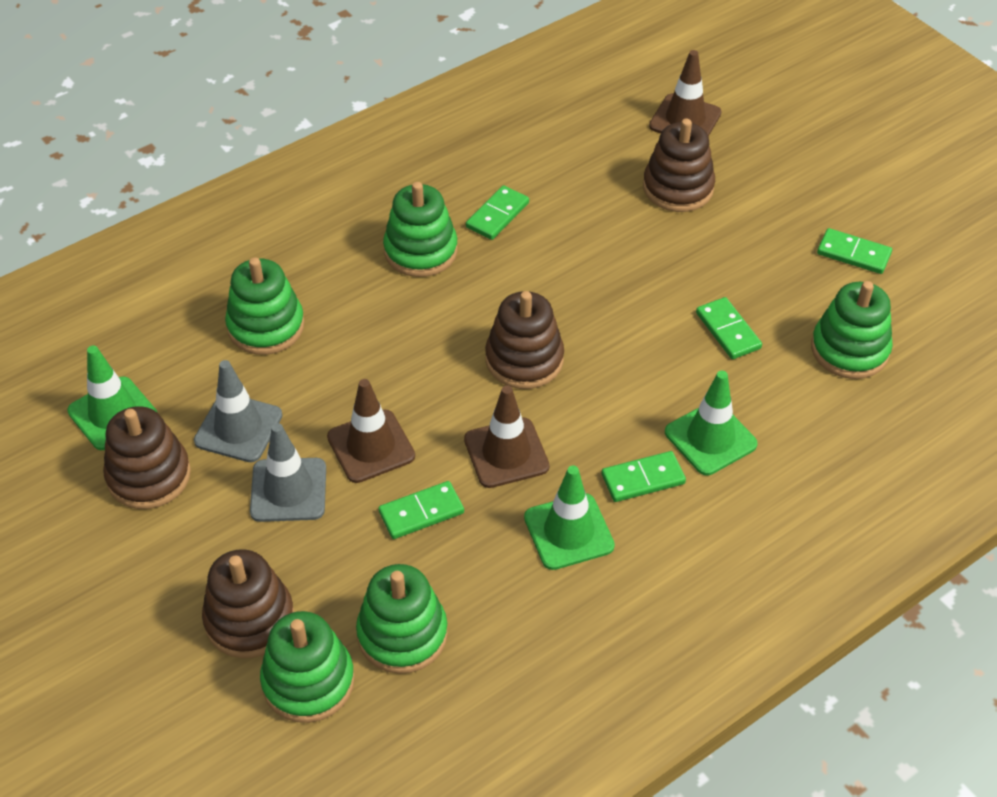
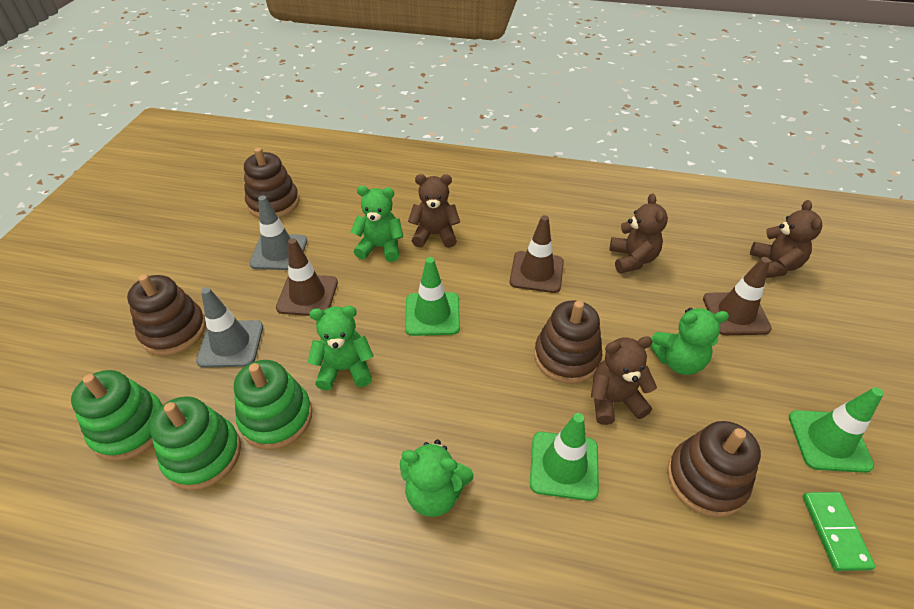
brown teddy bear: none = 0 -> [408,174,460,248] [591,337,657,425] [609,193,668,273] [750,200,822,278] = 4
green domino: [378,481,464,539] [466,185,529,240] [601,451,686,502] [696,297,762,359] [817,228,892,274] = 5 -> [802,492,876,571] = 1
green stacking toy: [225,257,305,355] [260,611,355,723] [356,564,448,674] [383,182,458,277] [811,281,893,379] = 5 -> [71,370,163,461] [150,396,241,490] [234,360,312,449] = 3
green teddy bear: none = 0 -> [308,306,373,391] [351,186,403,262] [400,439,474,517] [650,308,729,375] = 4

